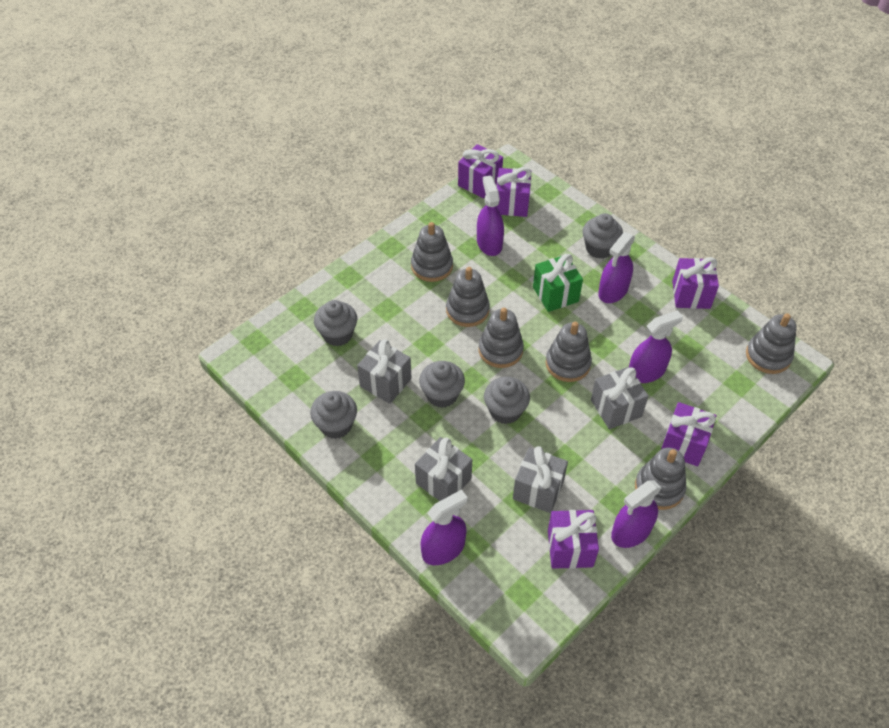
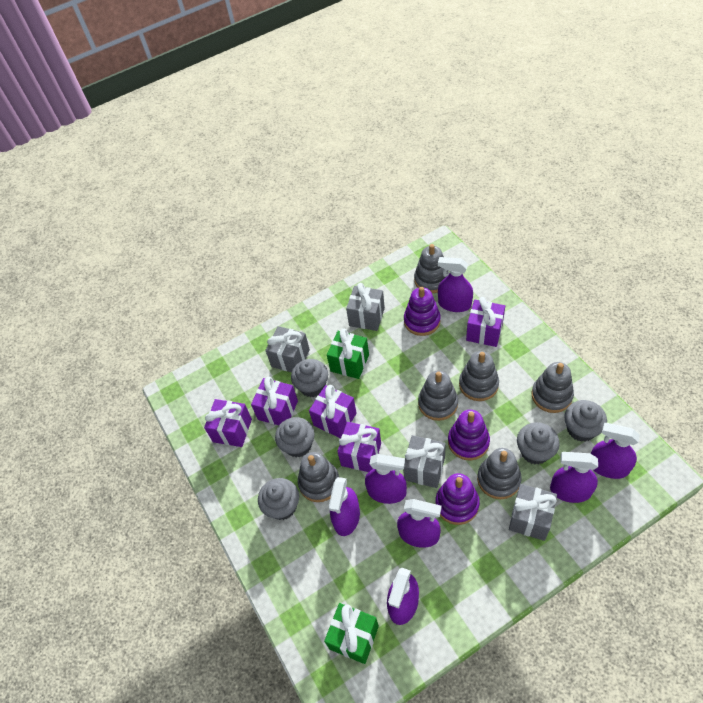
green gift: [533,254,583,312] = 1 -> [324,603,379,664] [327,329,369,379] = 2
purple spray bottle: [420,489,468,565] [477,175,504,256] [598,232,635,303] [611,480,661,548] [629,310,683,383] = 5 -> [329,477,360,536] [365,454,407,504] [387,568,419,625] [397,499,442,548] [438,257,473,312] [550,452,598,503] [591,423,640,479] = 7
purple stacking toy: none = 0 -> [404,287,440,336] [436,473,480,525] [448,410,490,460] = 3

